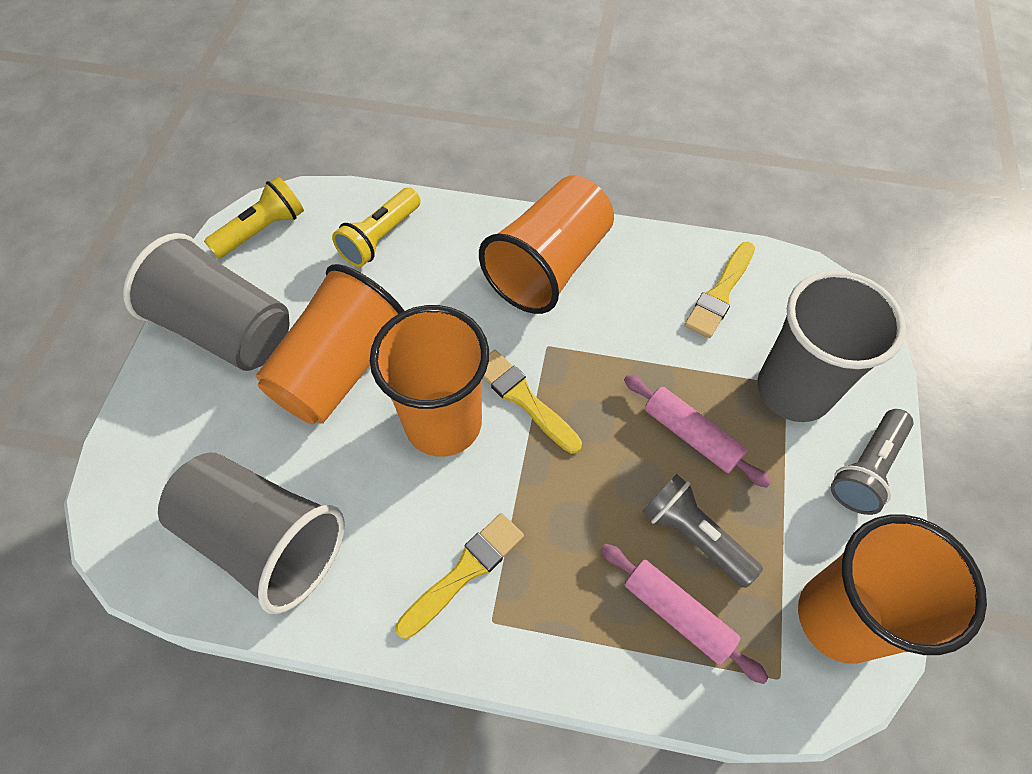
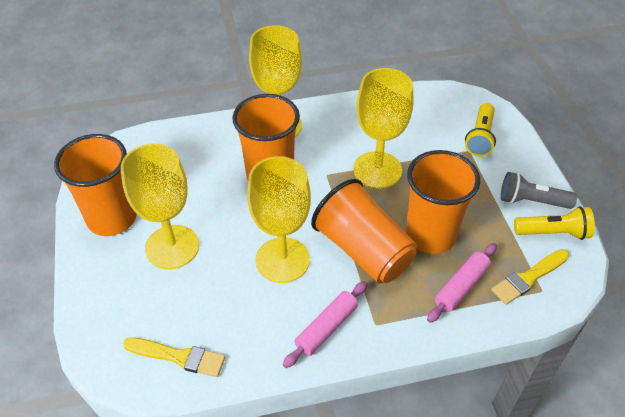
grey cup: [123,233,290,371] [158,452,345,614] [757,270,906,422] = 3 -> none = 0
grey flashlight: [643,474,763,588] [831,409,914,515] = 2 -> [501,172,577,209] = 1
yellow brush: [395,513,524,639] [483,350,582,454] [684,242,755,338] = 3 -> [123,337,225,377] [491,249,569,305] = 2
yellow goblet: none = 0 -> [121,143,199,269] [247,156,311,283] [249,25,302,137] [353,68,413,189] = 4

